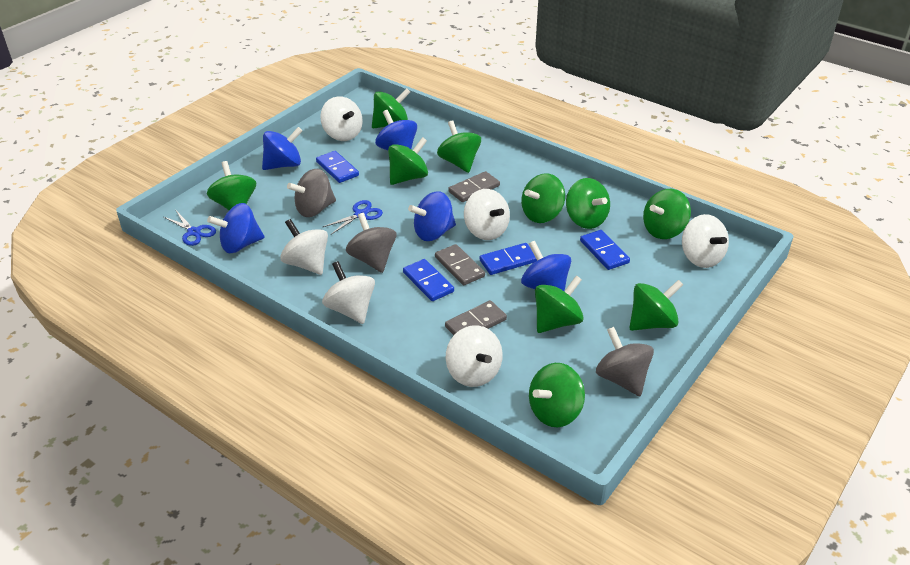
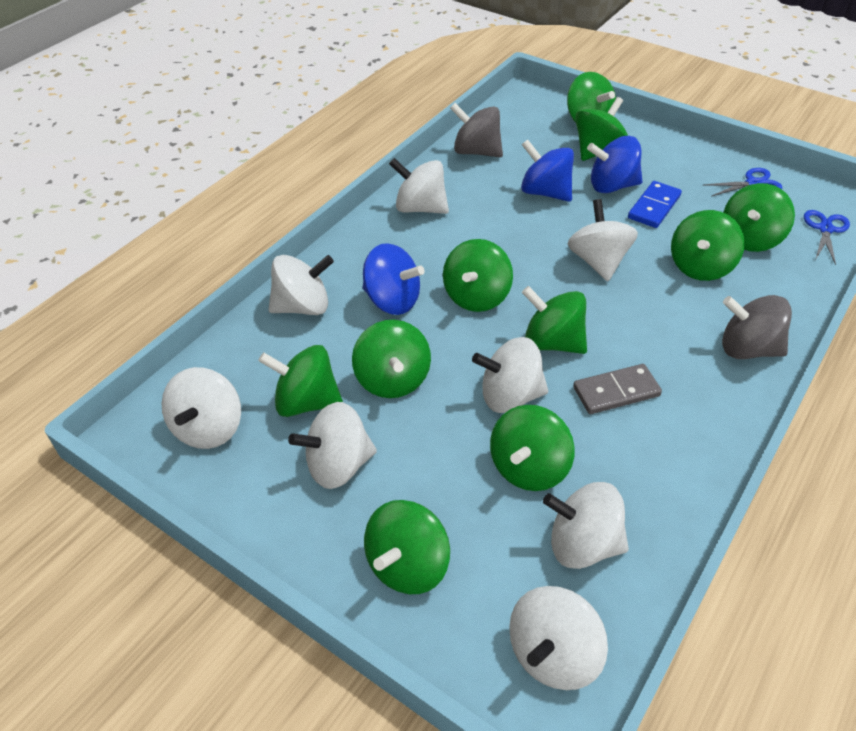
blue domino: [316,151,359,183] [403,259,454,301] [480,243,537,275] [580,230,630,270] = 4 -> [628,181,682,228] = 1
blue spinning top: [207,203,264,253] [262,127,302,170] [375,110,417,150] [408,191,456,241] [521,241,571,291] = 5 -> [362,243,425,315] [521,139,574,202] [587,136,642,193] = 3
grey domino: [435,244,485,285] [445,300,507,335] [448,171,500,202] = 3 -> [573,364,662,414] = 1
grey spinning top: [287,169,336,217] [346,213,396,273] [596,327,654,396] = 3 -> [450,103,503,157] [722,295,792,359] = 2
white spinning top: [280,219,328,275] [320,96,363,141] [322,261,375,324] [446,325,503,387] [464,189,510,240] [682,214,729,268] = 6 -> [162,367,241,449] [268,255,334,315] [288,402,377,489] [389,158,449,214] [472,337,548,413] [509,586,608,690] [543,482,629,569] [567,199,638,281] = 8

